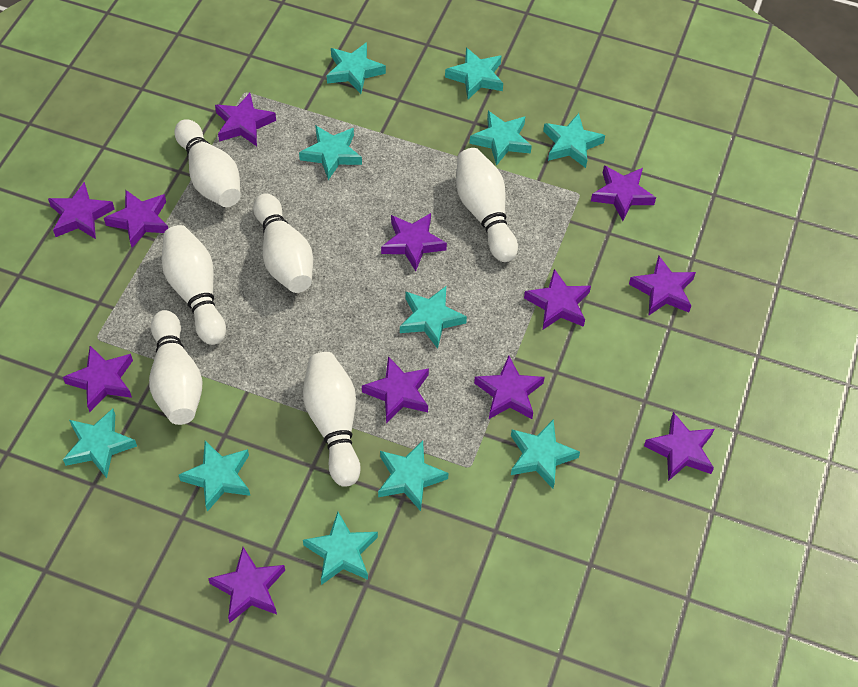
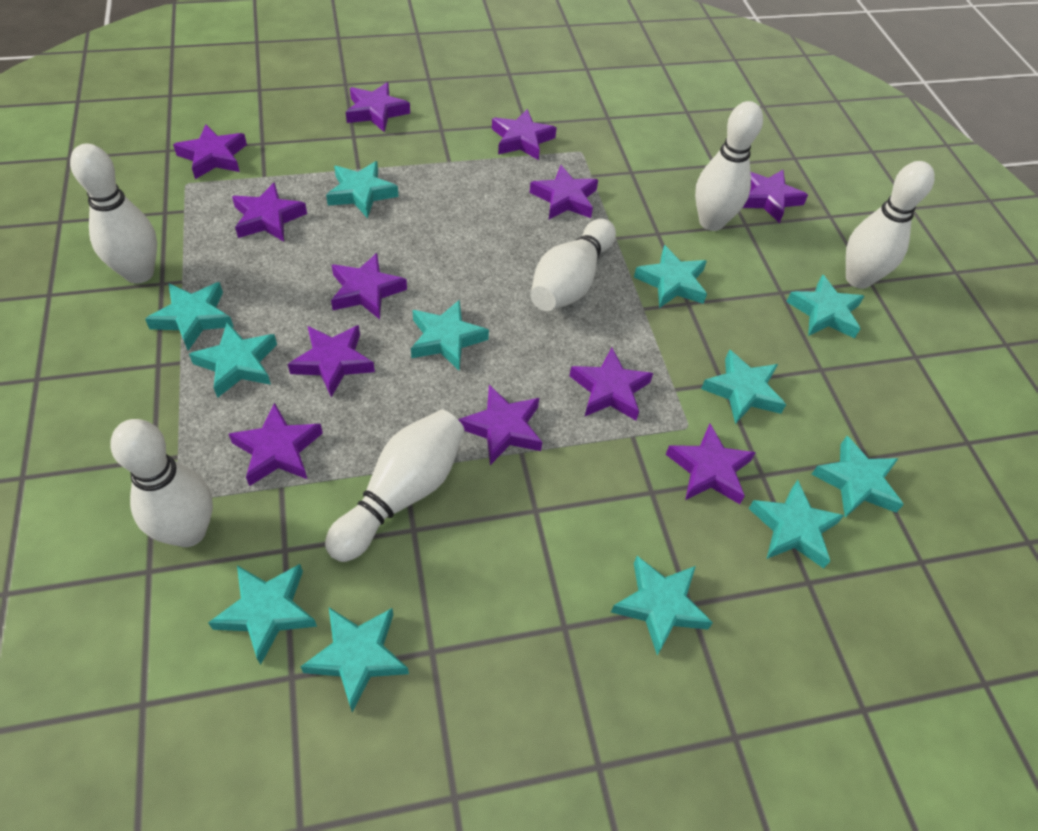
turquoise star: [63,408,137,478] [179,441,250,512] [299,125,362,180] [303,512,378,585] [327,42,386,94] [378,440,449,511] [400,286,467,349] [445,47,503,99] [470,111,532,166] [511,419,580,489] [543,113,605,168] = 11 -> [145,282,234,351] [189,322,277,398] [208,564,317,665] [301,607,409,712] [326,161,398,218] [411,299,489,370] [611,556,713,655] [634,245,707,308] [701,349,786,424] [748,480,844,569] [786,274,864,338] [812,436,904,517] = 12

